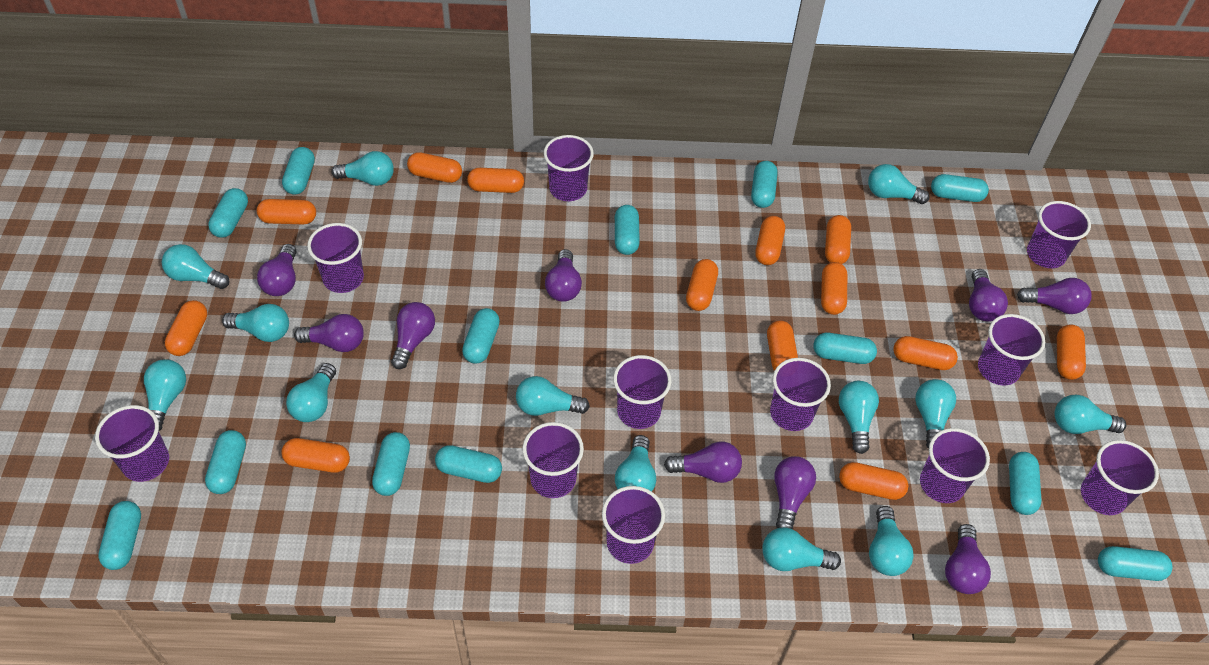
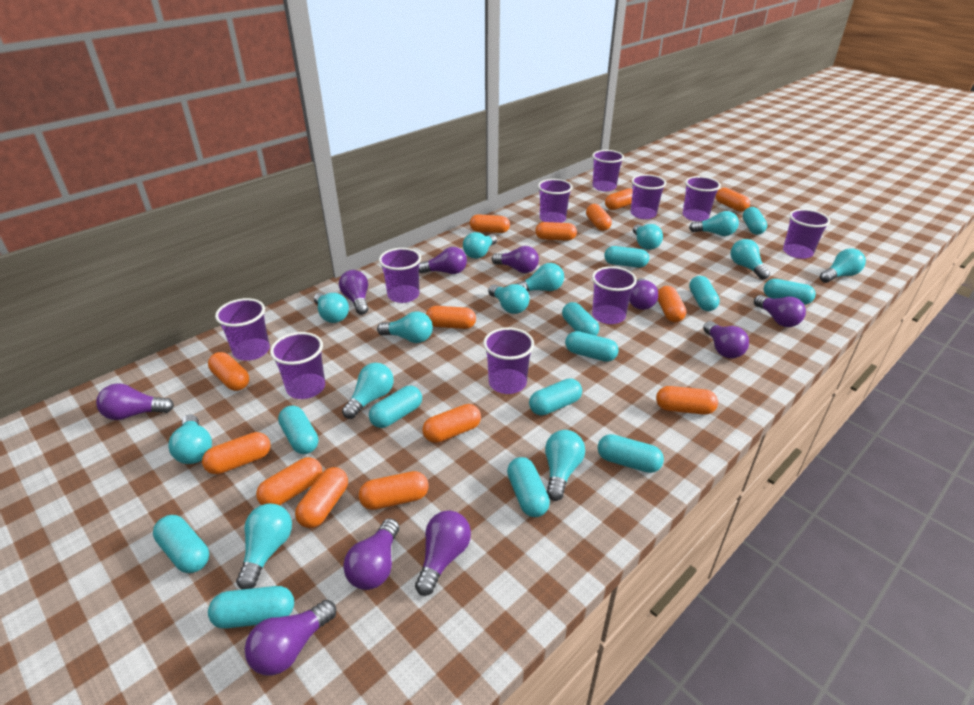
orange capsule: [165,300,207,356] [257,199,316,224] [281,438,350,473] [407,152,462,183] [467,168,524,193] [686,259,718,311] [755,216,785,265] [767,320,798,371] [821,262,847,315] [825,215,851,264] [839,462,908,500] [893,336,958,370] [1057,324,1086,380] = 13 -> [202,432,271,474] [208,352,249,391] [256,457,322,505] [295,467,348,528] [359,471,429,510] [423,404,481,443] [426,306,476,329] [470,214,510,233] [535,222,577,241] [586,204,612,231] [605,188,633,210] [656,386,718,415] [658,286,686,322] [716,188,750,212] = 14
purple cup: [95,405,169,482] [307,223,364,293] [522,422,584,498] [543,135,594,201] [602,486,665,564] [613,355,672,429] [770,358,831,431] [920,428,990,503] [978,314,1045,386] [1027,201,1091,268] [1081,440,1159,515] = 11 -> [215,298,270,361] [270,332,325,399] [379,248,421,303] [483,327,534,394] [538,179,573,223] [592,150,624,191] [592,266,637,324] [630,174,666,219] [682,176,721,221] [783,209,830,259] = 10
purple light bulb: [257,244,296,296] [294,314,364,352] [391,302,435,369] [545,249,582,302] [664,442,742,483] [774,456,816,529] [945,524,991,594] [969,269,1008,322] [1017,278,1092,314] = 9 -> [96,383,174,420] [245,600,336,676] [339,270,368,315] [343,518,399,590] [415,510,471,596] [419,247,467,274] [492,246,539,273] [629,278,658,310] [703,321,749,359] [754,295,806,327] = 10

